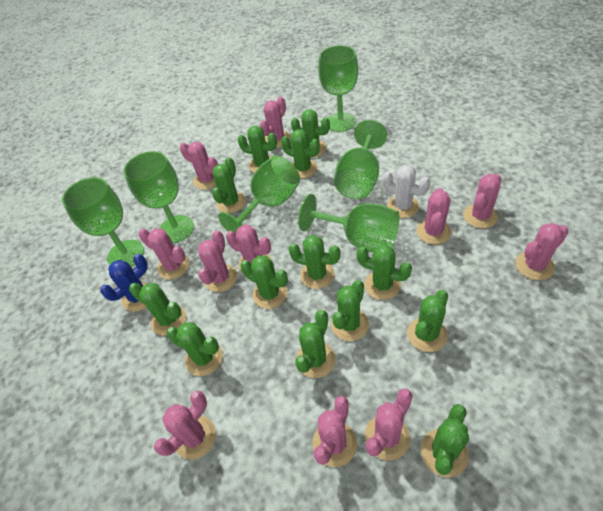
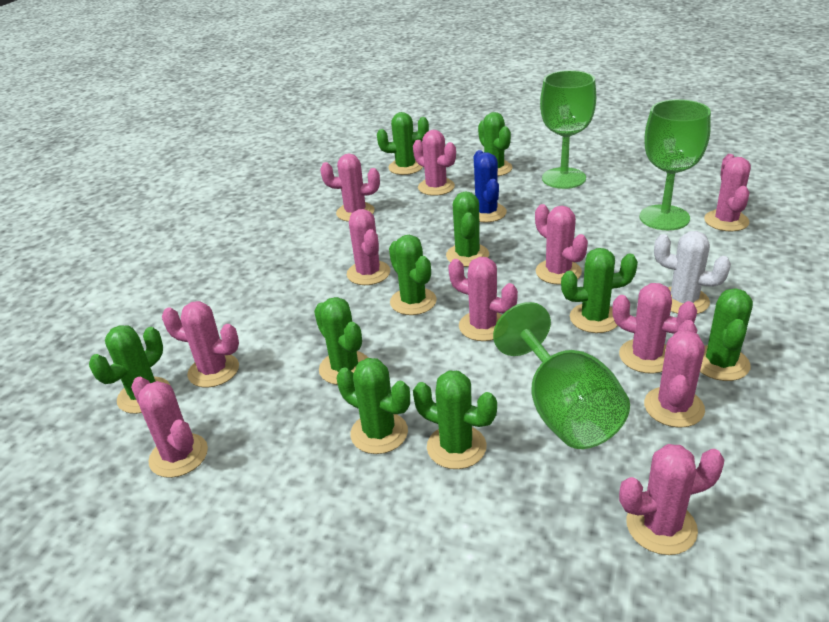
green cactus: [129,283,186,336] [167,322,223,376] [212,157,246,213] [237,126,277,173] [240,255,288,309] [281,129,320,178] [289,235,341,289] [291,109,330,158] [295,310,336,378] [331,280,369,341] [356,245,412,300] [407,290,448,352] [420,404,469,477] = 13 -> [89,325,170,414] [314,297,368,385] [337,358,410,454] [377,112,429,175] [389,235,437,315] [413,370,497,469] [446,191,489,267] [478,112,512,176] [561,248,638,333] [700,288,753,381] = 10
green goblet: [62,177,144,267] [123,151,194,243] [218,156,300,233] [298,194,400,252] [318,45,358,132] [334,120,387,199] = 6 -> [493,302,630,449] [540,70,596,189] [640,99,711,230] = 3

